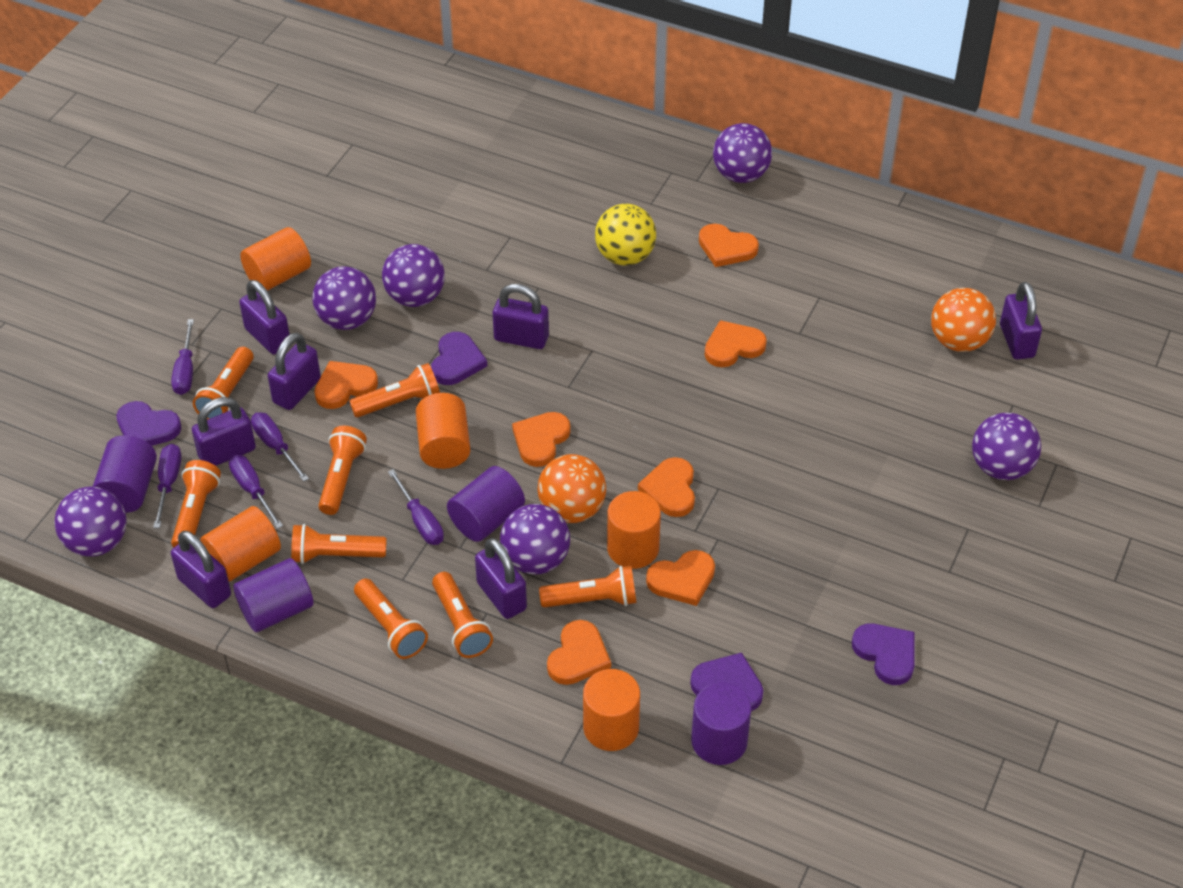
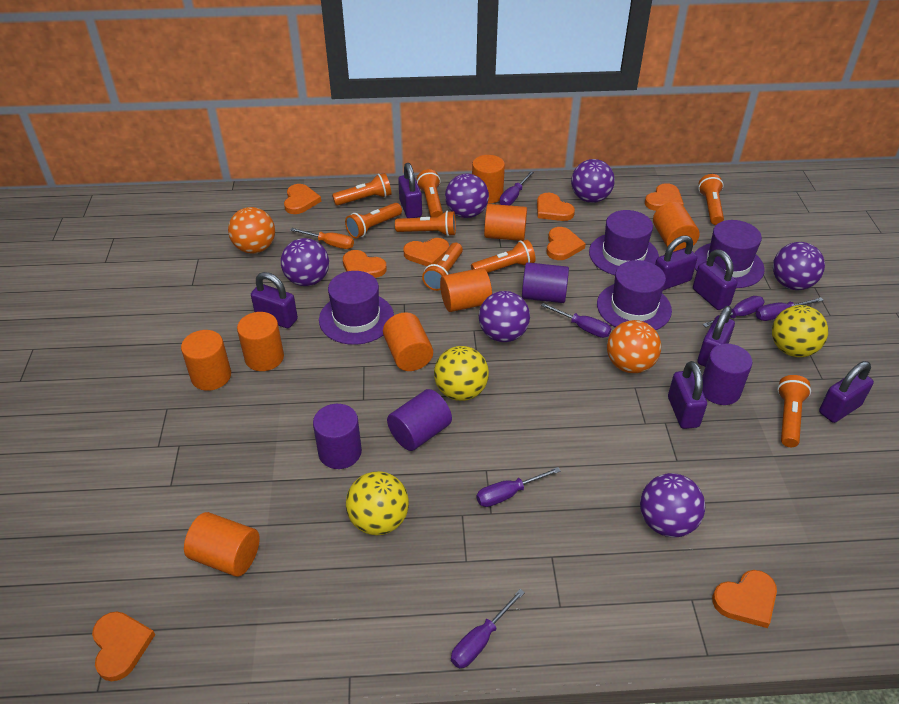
orange cylinder: [200,506,281,581] [240,227,311,291] [416,393,470,469] [583,669,640,751] [607,491,661,569] = 5 -> [181,330,231,391] [184,512,260,577] [237,312,284,371] [383,312,433,371] [440,268,492,312] [472,155,505,204] [484,204,527,241] [653,202,699,252] = 8
orange heart: [314,361,378,409] [512,412,570,467] [547,620,611,685] [638,457,695,517] [646,550,715,606] [699,224,759,267] [705,320,767,367] = 7 -> [92,611,155,682] [284,184,321,214] [343,250,387,278] [403,238,449,266] [537,193,575,221] [547,227,586,260] [645,183,684,211] [712,570,777,628] = 8
orange screwdriver: none = 0 -> [290,228,354,249] = 1
purple hat: none = 0 -> [319,271,394,345] [589,210,659,275] [597,260,672,330] [695,220,765,288] = 4
purple heart: [116,401,181,446] [431,332,487,385] [690,653,763,711] [852,623,915,685] = 4 -> none = 0
purple screwdriver: [153,444,181,528] [171,319,194,395] [229,455,283,529] [251,412,309,482] [388,469,444,545] = 5 -> [451,589,525,668] [477,467,561,507] [500,171,534,205] [541,303,611,338] [703,296,765,327] [756,297,824,321] = 6
yellow ball: [595,204,656,266] = 1 -> [346,471,409,535] [434,346,489,401] [772,305,828,357] = 3

